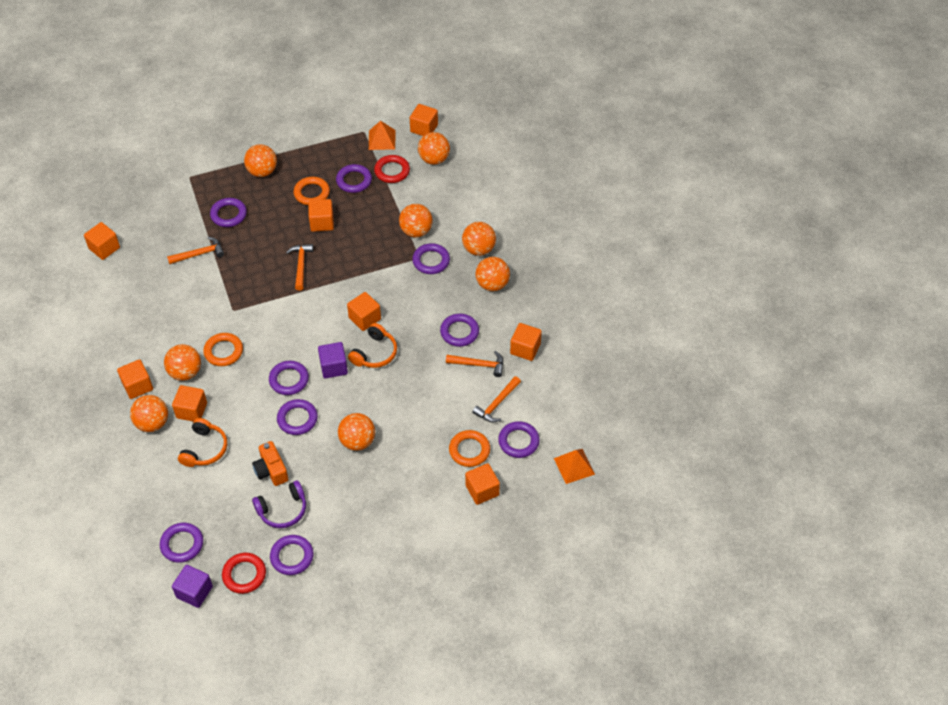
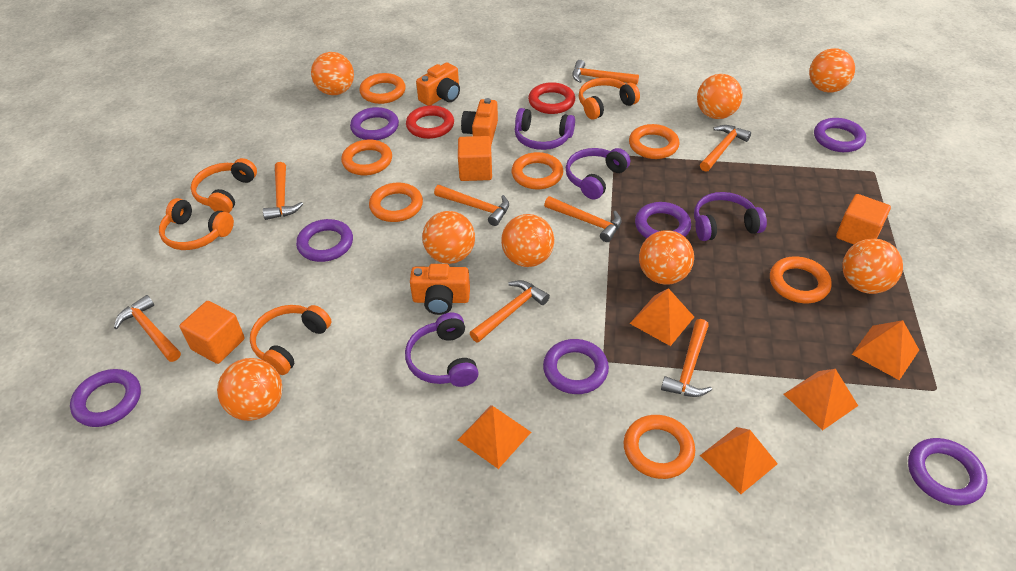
orange camera: [252,441,289,486] = 1 -> [410,264,470,315] [416,62,460,106] [461,98,498,145] = 3
orange cube: [84,222,120,260] [117,359,153,399] [172,385,207,422] [308,199,334,232] [347,292,381,331] [410,104,438,136] [465,463,500,505] [510,323,542,361] = 8 -> [179,301,245,364] [458,136,492,181] [836,194,891,245] = 3
orange hammer: [167,237,224,264] [286,244,314,291] [446,351,503,377] [472,376,521,423] = 4 -> [114,295,181,362] [263,162,303,220] [434,185,509,226] [470,280,550,343] [544,196,622,242] [572,60,639,85] [661,319,712,397] [700,125,751,172] = 8
orange headphones: [178,418,227,467] [348,323,397,368] = 2 -> [159,198,234,250] [191,158,257,213] [250,305,331,375] [579,78,640,120] = 4
orange pyramid: [369,121,395,150] [554,449,595,484] = 2 -> [458,405,531,469] [630,288,694,346] [700,427,778,494] [784,369,858,430] [852,320,919,380] = 5
orange ring: [203,333,243,366] [294,177,330,205] [449,430,490,467] = 3 -> [341,140,392,175] [359,73,406,104] [369,182,423,222] [511,152,563,189] [624,415,695,479] [629,124,679,159] [770,257,832,303] = 7
purple cube: [172,565,213,608] [318,342,348,379] = 2 -> none = 0
purple headphones: [252,480,306,528] = 1 -> [405,312,479,387] [515,108,575,150] [566,148,630,200] [694,192,767,241] = 4
purple ring: [160,523,203,563] [210,198,247,227] [269,361,309,395] [270,535,314,575] [277,399,318,435] [336,164,372,193] [412,243,450,274] [440,314,479,347] [498,421,540,458] = 9 -> [70,369,141,427] [296,219,353,262] [350,107,399,140] [543,339,609,394] [635,202,691,238] [814,118,866,152] [908,438,988,506] = 7

